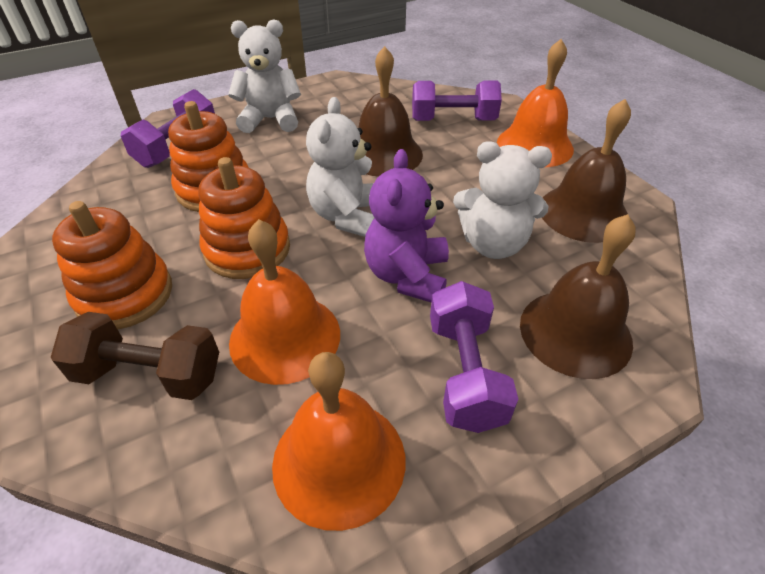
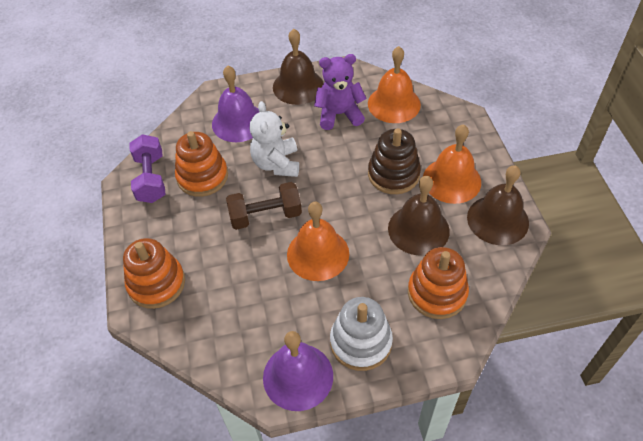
brown stacking toy: none = 0 -> [368,128,421,194] = 1
purple bell: none = 0 -> [212,66,259,142] [263,331,333,411] = 2
purple dumbbell: [121,89,215,168] [412,80,502,121] [430,281,518,433] = 3 -> [129,134,166,203] = 1
white stacking toy: none = 0 -> [330,297,393,371] = 1
white teddy bear: [228,19,301,133] [306,97,374,237] [453,141,552,259] = 3 -> [250,101,299,177] = 1

